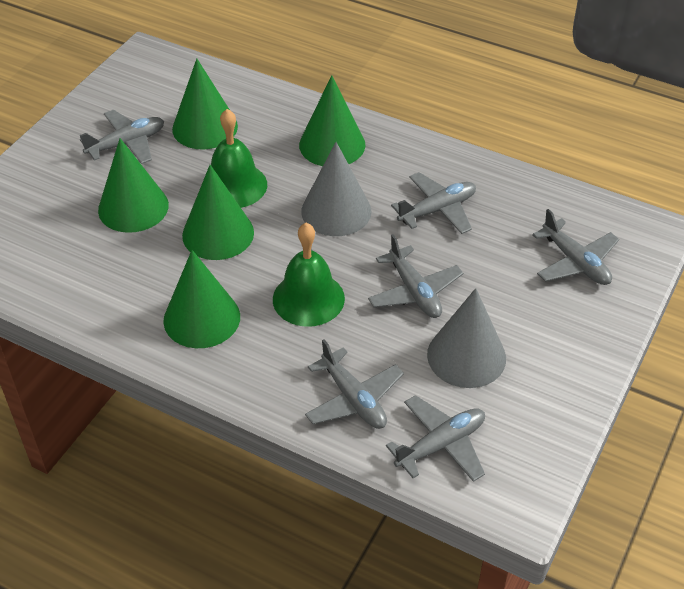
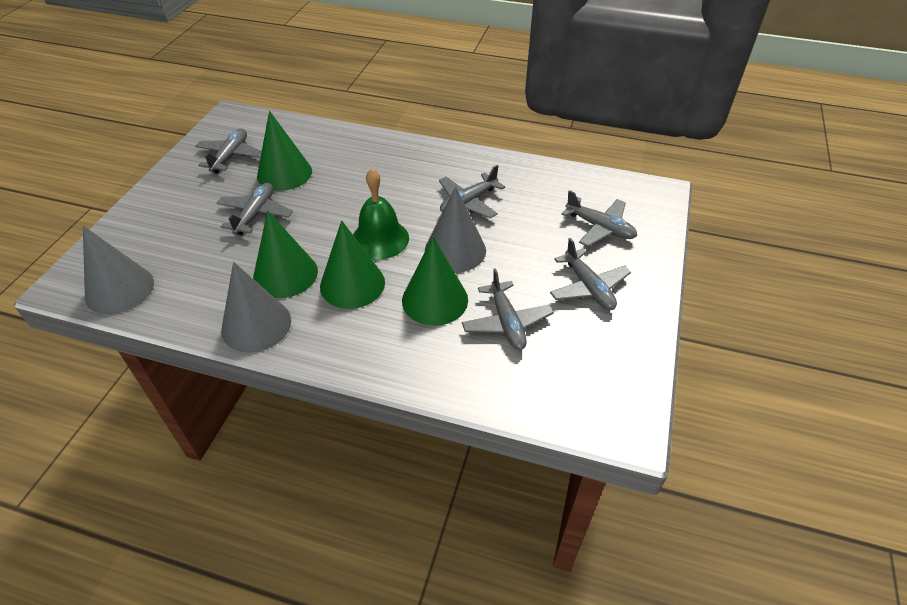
green bell: [211,109,267,208] [273,223,345,327] = 2 -> [353,169,409,260] = 1
green cone: [98,138,169,233] [163,250,240,348] [172,59,238,150] [182,165,254,260] [299,75,365,166] = 5 -> [253,210,318,298] [257,111,312,191] [320,220,385,309] [402,237,468,326] = 4
grey cone: [301,142,372,236] [427,288,506,388] = 2 -> [83,226,154,314] [221,262,291,353] [425,187,486,273] = 3

